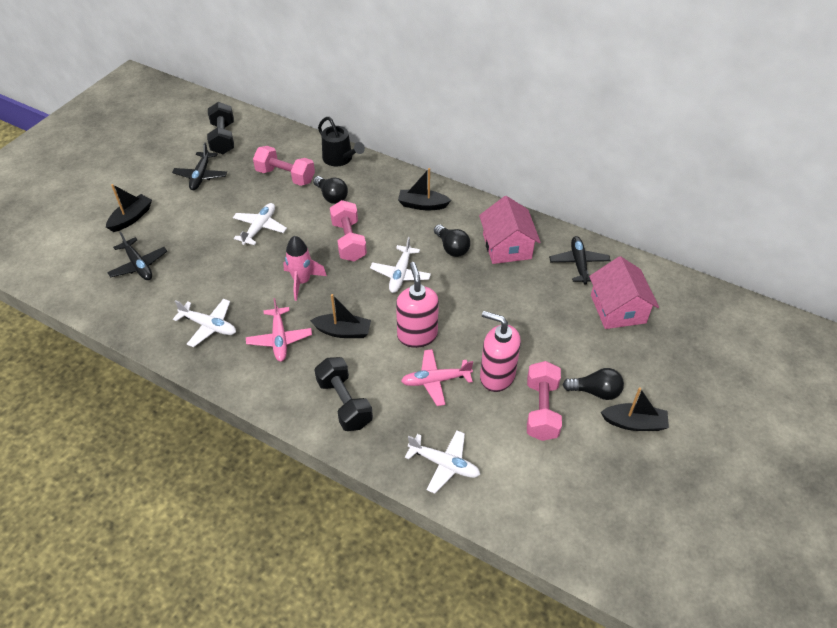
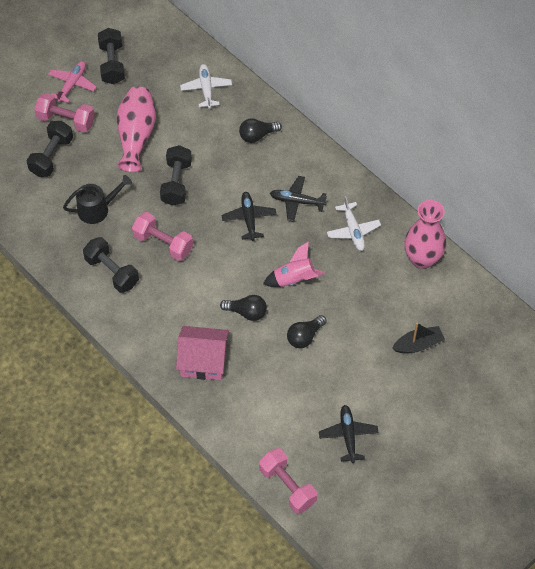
black boat: [106,184,152,232] [310,294,371,338] [398,168,451,211] [601,387,669,431] = 4 -> [392,323,445,353] = 1
black dumbbell: [207,102,234,154] [315,357,373,431] = 2 -> [26,121,73,177] [83,237,139,293] [98,28,125,84] [160,145,192,206] = 4
pink house: [479,196,541,264] [589,256,659,329] = 2 -> [176,326,229,380] = 1
pink plane: [246,298,312,362] [401,349,473,406] = 2 -> [48,61,97,103] = 1
pink soap dispenser: [396,262,439,348] [480,311,521,392] = 2 -> none = 0
pink vase: none = 0 -> [117,86,156,172] [404,200,446,269] = 2
white plane: [173,299,236,347] [233,203,287,245] [370,237,431,293] [405,430,480,494] = 4 -> [180,64,232,109] [327,196,381,251] = 2

